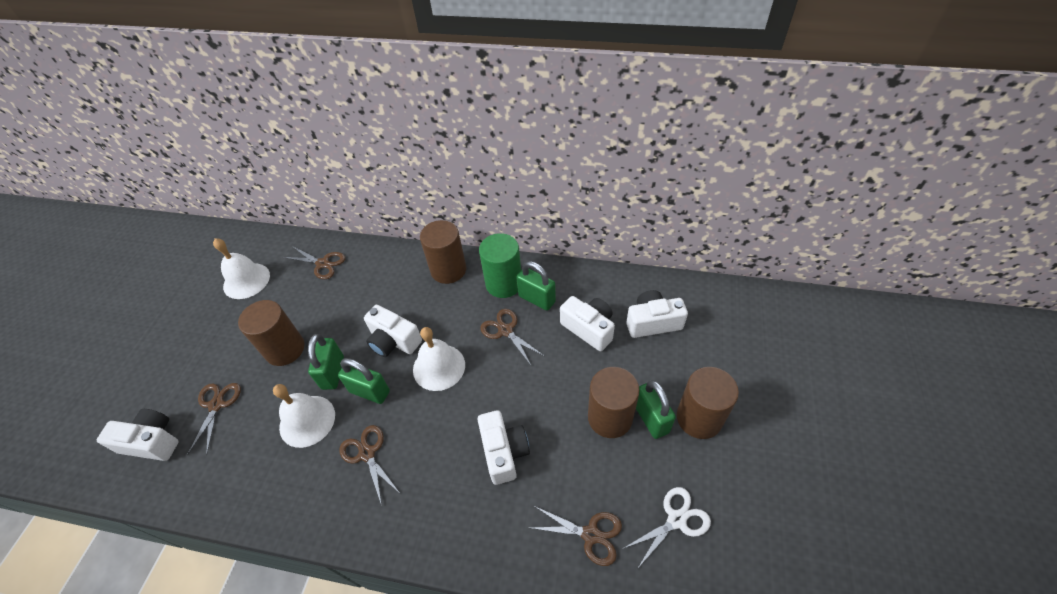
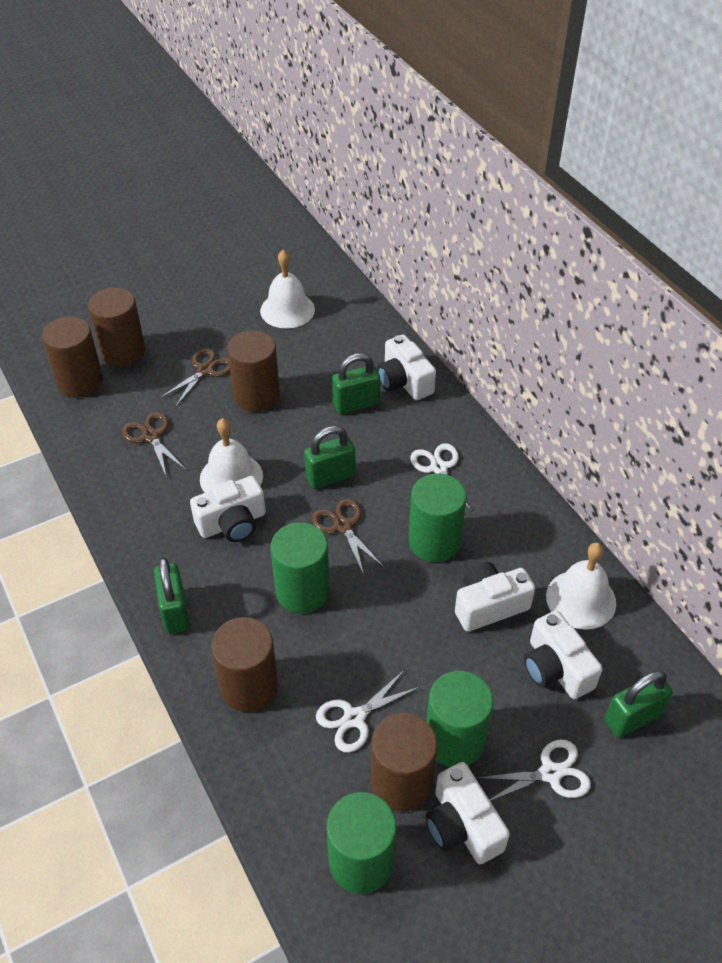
brown cylinder: [238,300,304,366] [420,220,466,284] [588,367,640,438] [677,367,739,439] = 4 -> [42,317,103,398] [88,287,146,367] [211,617,278,712] [227,330,280,412] [371,713,437,811] = 5
brown scissors: [187,383,241,456] [283,246,345,279] [339,425,400,506] [480,309,544,365] [531,506,622,566] = 5 -> [122,412,186,476] [160,348,230,407] [312,499,384,575] = 3
green cylinder: [479,233,521,298] = 1 -> [270,522,330,613] [327,792,397,894] [409,473,467,562] [426,671,493,767] = 4
white scissors: [622,487,711,569] = 1 -> [316,669,421,752] [410,443,471,510] [476,740,591,801] = 3

